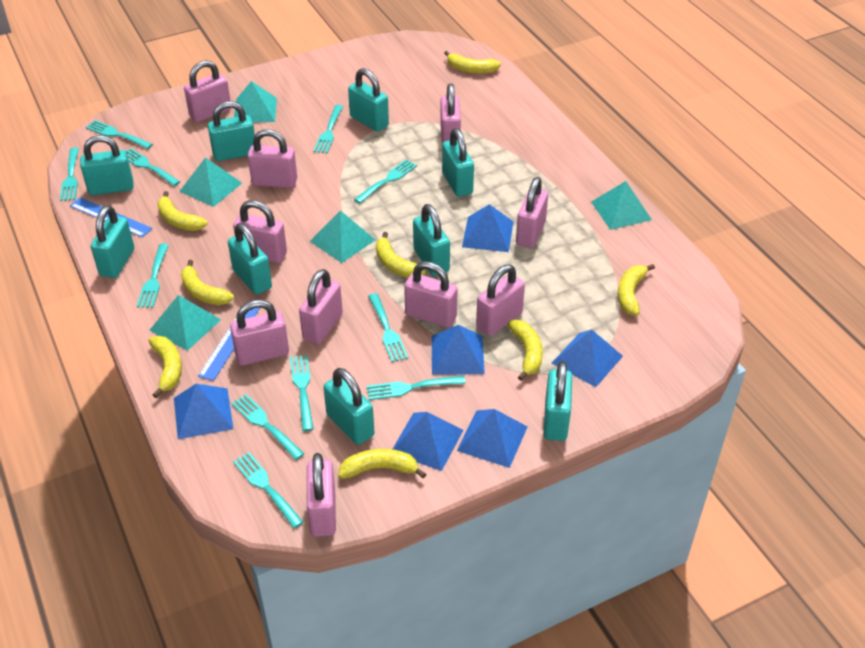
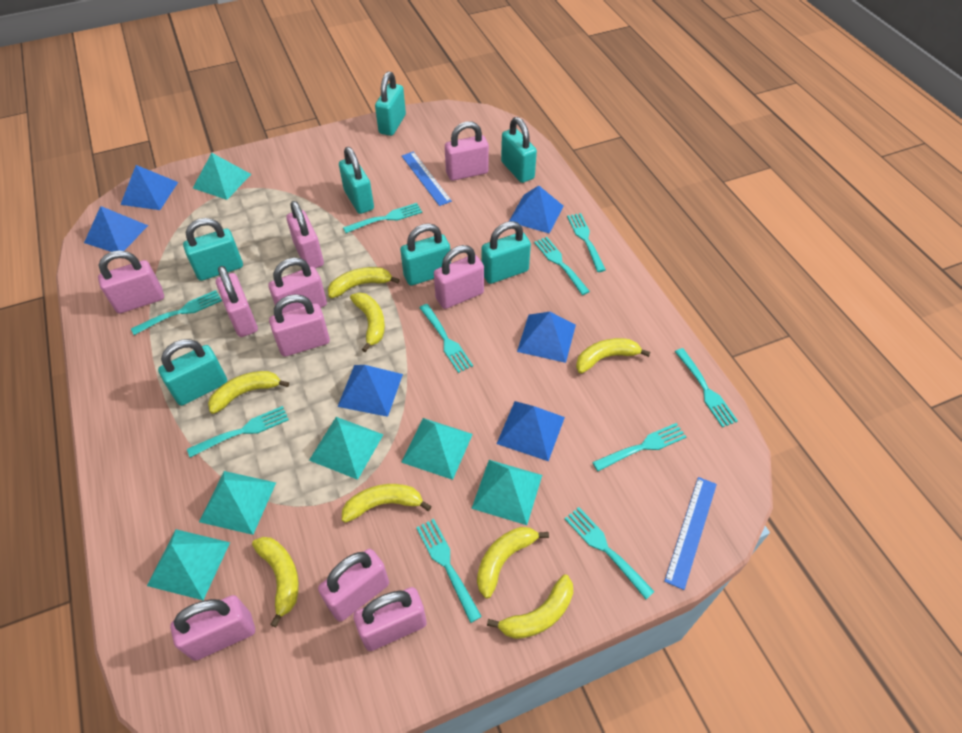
turquoise fork: [60,148,79,201] [86,120,153,149] [126,148,180,186] [137,243,169,308] [231,394,304,460] [233,452,303,528] [290,355,314,431] [314,105,343,154] [354,159,417,203] [367,376,466,400] [368,293,408,362] = 11 -> [131,290,222,335] [187,406,289,458] [343,203,422,233] [416,519,482,623] [419,304,473,373] [534,237,590,295] [565,507,655,599] [567,213,606,272] [592,423,686,471] [675,348,738,427] = 10
turquoise padlock: [80,135,134,195] [91,205,134,278] [208,101,255,161] [228,223,272,295] [323,368,374,445] [348,68,389,132] [413,204,450,276] [442,128,474,197] [543,361,572,441] = 9 -> [158,339,227,406] [183,218,243,281] [339,147,374,214] [375,71,406,136] [400,223,451,286] [482,221,531,284] [501,117,537,183] = 7
turquoise pyramid: [149,295,221,351] [179,157,242,207] [234,81,277,123] [310,211,375,263] [591,181,652,230] = 5 -> [147,529,230,600] [193,153,251,200] [199,471,276,535] [309,417,384,480] [401,418,473,480] [471,460,542,525] = 6

